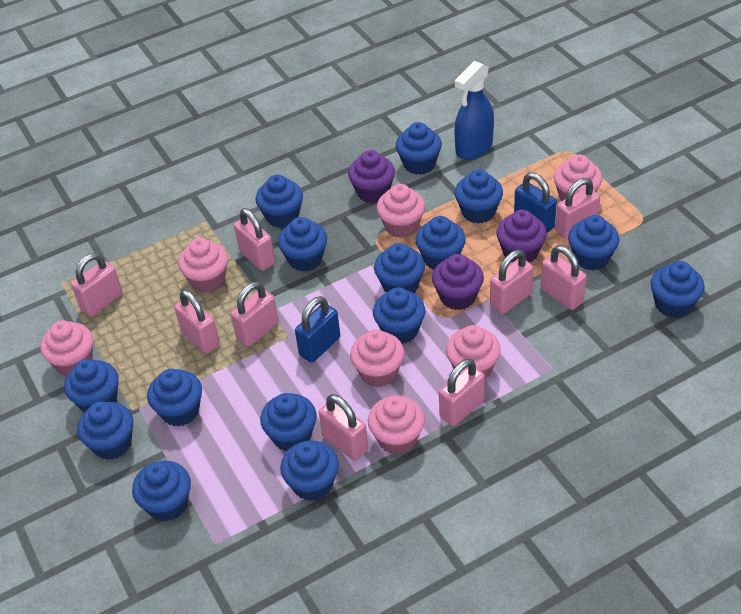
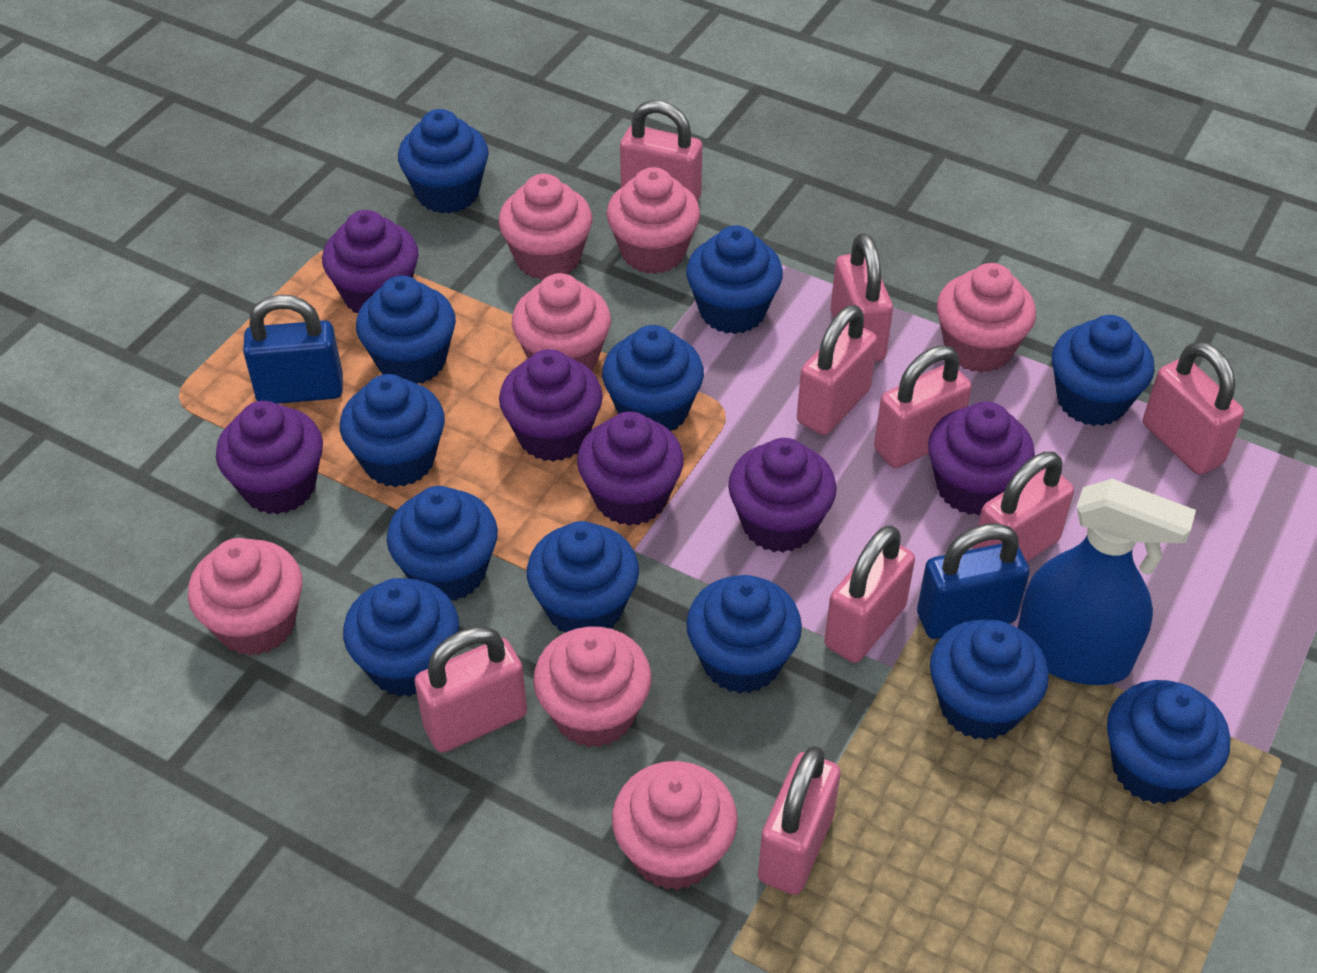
blue cupcake: [64,359,119,412] [77,401,133,460] [132,461,191,522] [147,369,202,427] [256,175,303,228] [260,393,317,451] [278,217,327,271] [280,440,339,501] [373,287,426,343] [374,243,425,293] [396,122,442,175] [416,216,466,270] [455,169,503,224] [568,215,620,271] [650,261,705,318] = 15 -> [340,374,445,487] [343,578,459,697] [356,276,456,384] [387,486,498,601] [398,109,489,214] [527,521,639,633] [602,325,704,431] [686,226,783,334] [686,575,802,694] [930,619,1049,740] [1052,315,1155,426] [1107,680,1230,805] = 12
purple cupcake: [348,150,395,203] [432,254,484,310] [496,210,547,263] = 3 -> [216,401,323,515] [322,210,419,313] [499,349,603,462] [577,411,684,526] [728,438,837,553] [928,401,1035,516] = 6

